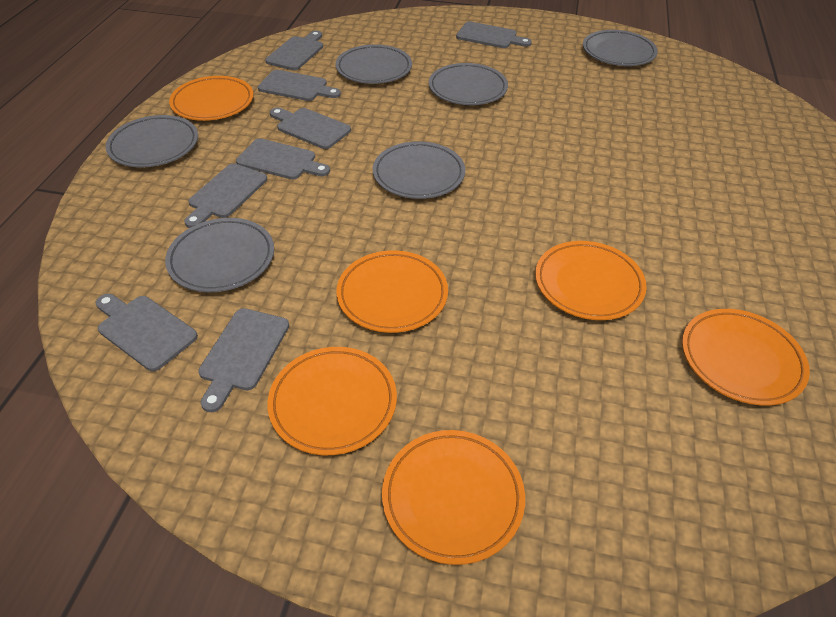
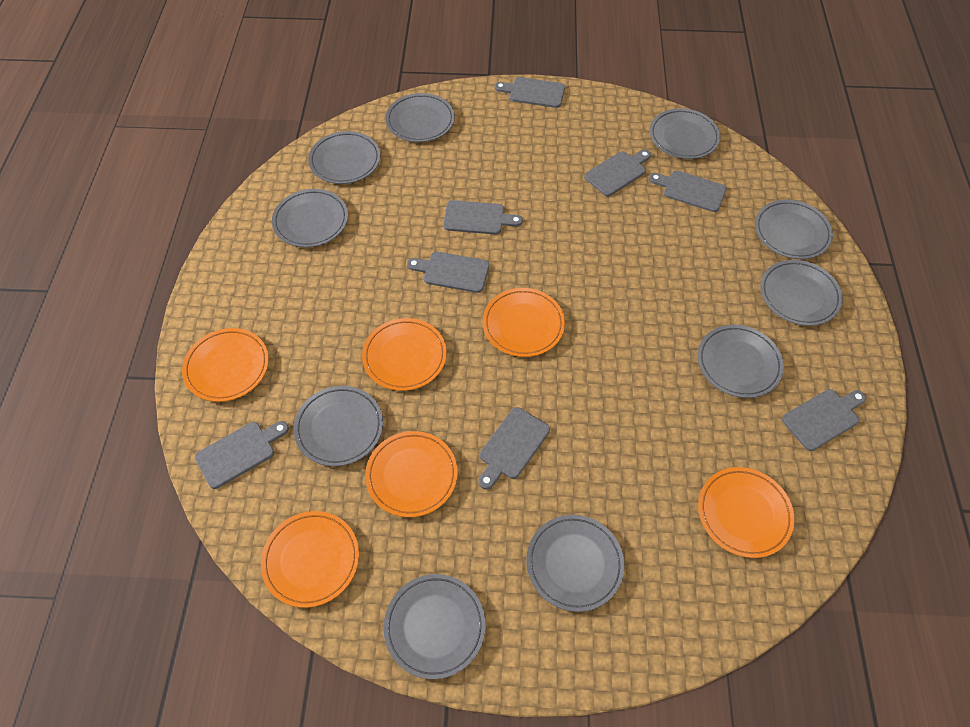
grey plate: [106,115,198,167] [165,218,274,292] [336,45,412,84] [373,141,465,199] [429,63,508,105] [583,30,658,66] = 6 -> [272,189,348,248] [294,386,383,466] [308,131,381,184] [383,574,485,679] [385,93,455,142] [526,515,624,612] [649,108,720,159] [697,325,784,398] [755,200,833,259] [760,260,843,326] = 10

